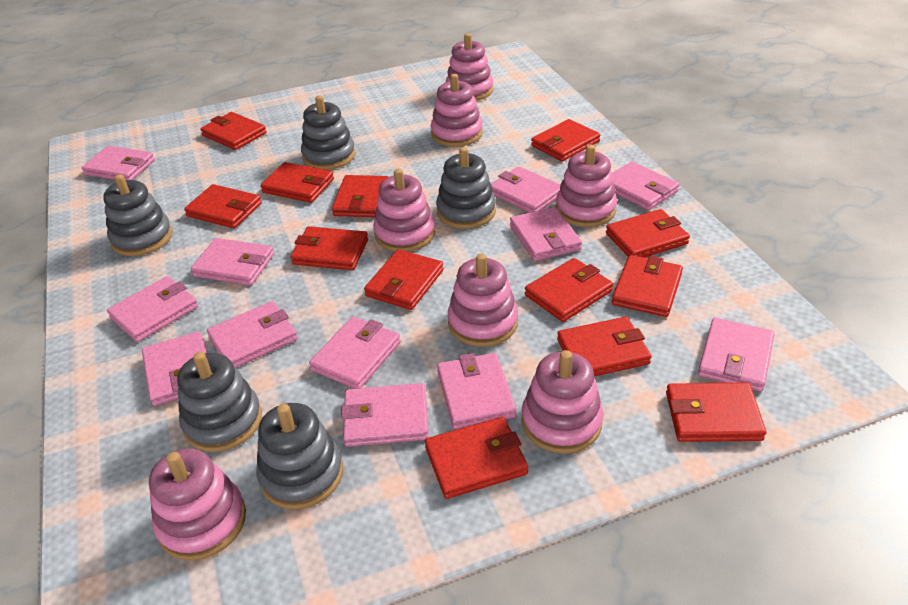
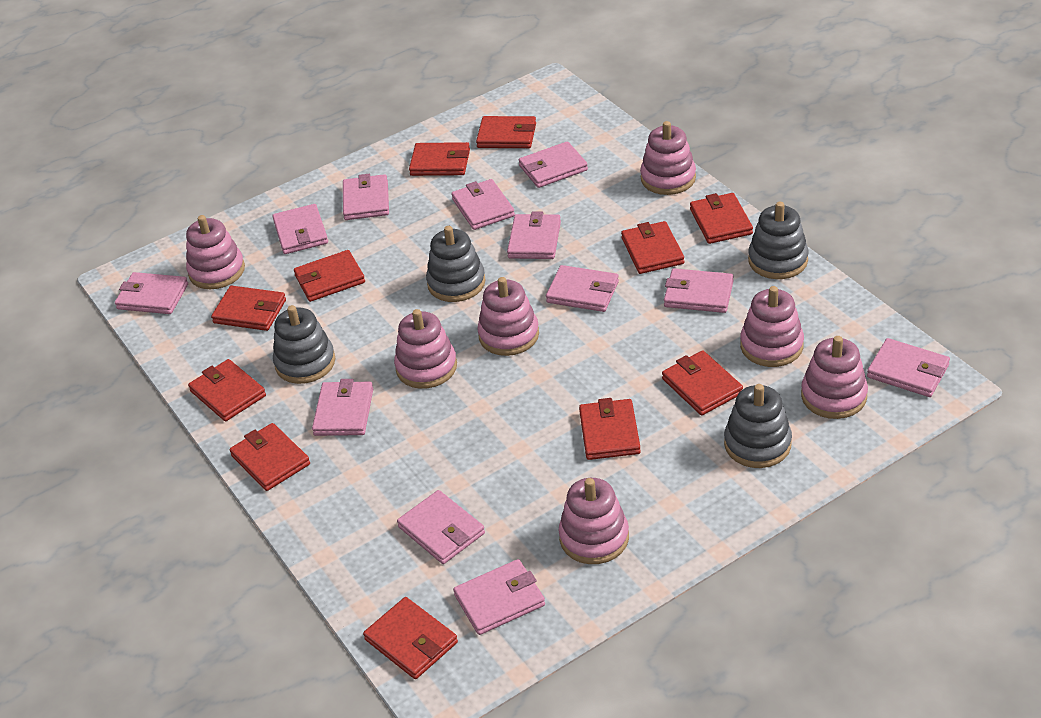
grey stacking toy: [103,174,172,256] [177,352,262,452] [257,403,343,509] [301,95,355,170] [436,147,496,229] = 5 -> [273,305,335,384] [426,226,486,302] [724,384,792,468] [748,202,809,279] = 4
red wallet: [184,184,262,228] [200,112,267,150] [261,162,334,203] [291,226,368,270] [332,175,389,217] [364,249,444,310] [425,417,528,499] [525,258,613,322] [531,119,600,161] [557,317,652,377] [606,209,690,257] [612,255,683,317] [666,382,766,442] = 13 -> [188,359,266,421] [211,286,286,331] [230,423,310,491] [294,250,365,302] [363,597,458,679] [409,142,470,176] [476,116,536,148] [579,398,641,460] [621,221,684,274] [662,350,743,415] [690,193,753,244] = 11

